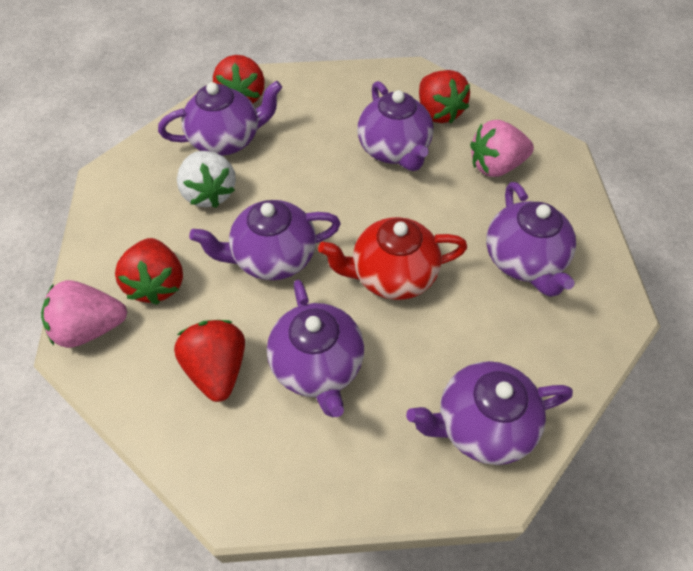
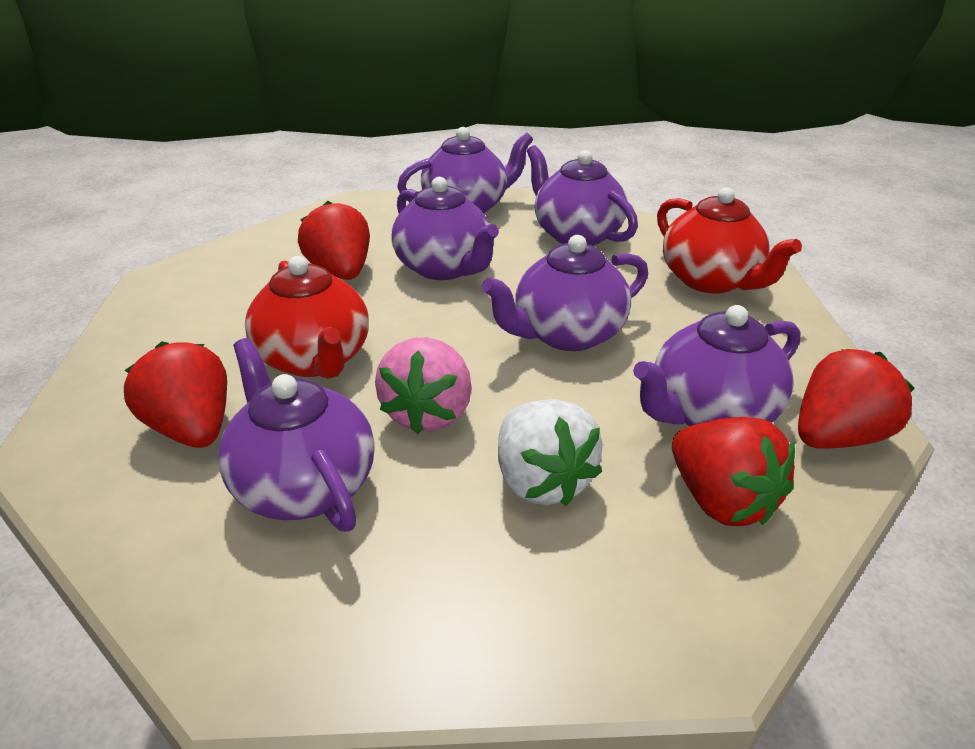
pink strawberry: [41,280,127,348] [470,120,534,177] = 2 -> [375,337,472,434] = 1
red teapot: [318,217,467,300] = 1 -> [245,256,369,379] [657,187,802,293] = 2

